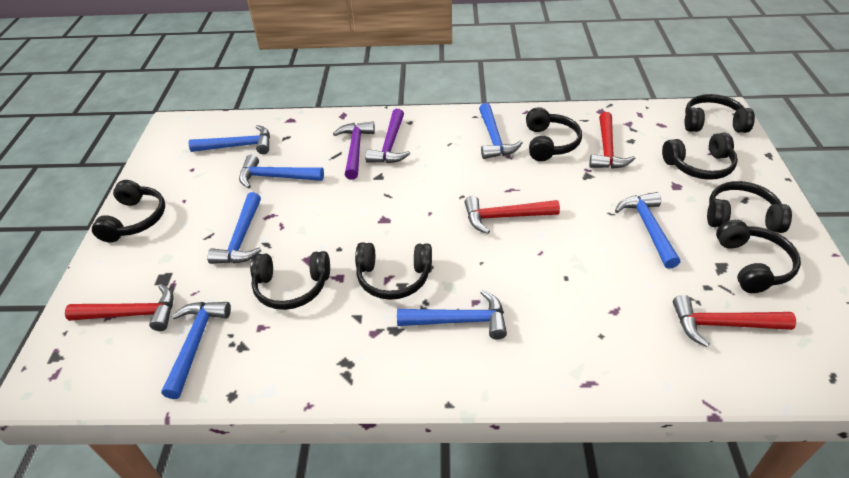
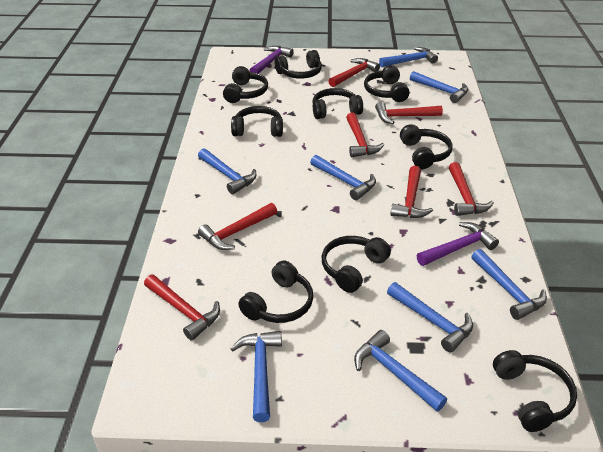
black headphones: [92,180,165,243] [250,251,330,310] [355,242,432,300] [526,107,582,161] [662,132,738,180] [684,94,755,133] [707,181,792,233] [716,220,801,293] = 8 -> [223,66,268,103] [231,106,283,137] [238,260,313,323] [275,50,322,79] [312,88,363,119] [322,236,391,293] [364,65,410,102] [400,124,453,169] [493,350,577,432] = 9
blue hammer: [161,302,231,399] [189,125,270,154] [207,192,261,264] [239,155,324,189] [397,290,507,340] [479,103,523,159] [615,192,680,269] = 7 -> [198,148,256,194] [231,331,282,422] [310,155,376,200] [354,330,447,412] [379,47,438,67] [387,282,473,353] [410,71,468,103] [471,249,547,320] = 8
red hammer: [65,284,174,331] [464,196,560,234] [589,112,636,169] [673,295,796,347] = 4 -> [144,275,220,341] [198,203,277,250] [328,58,380,87] [346,112,384,157] [375,102,443,124] [390,166,433,218] [449,162,494,216] = 7

